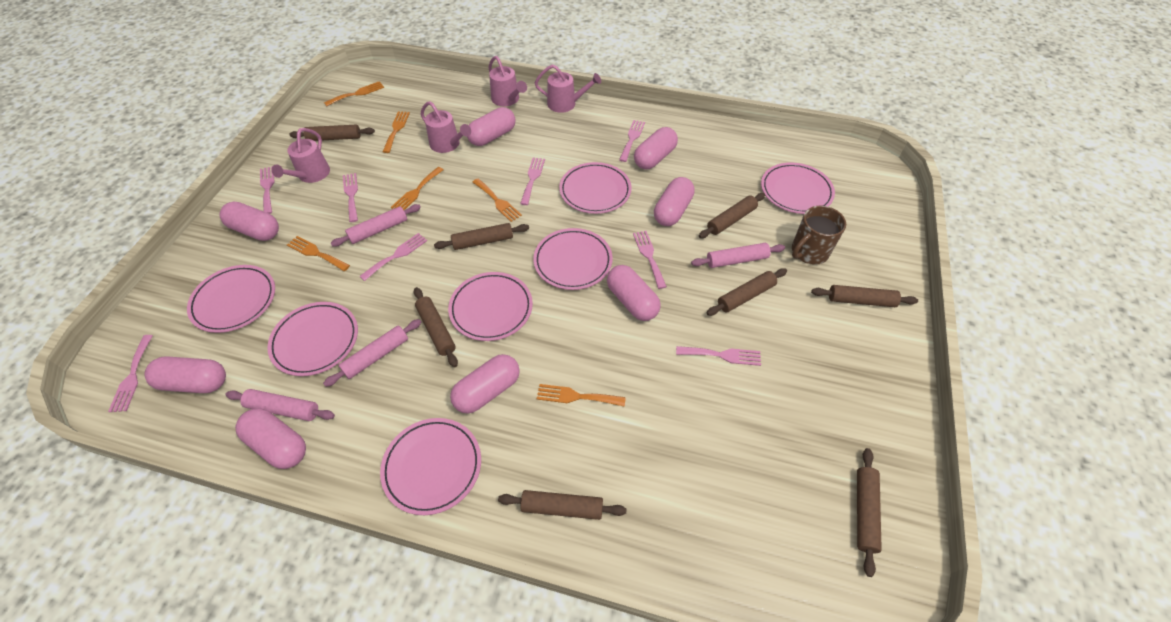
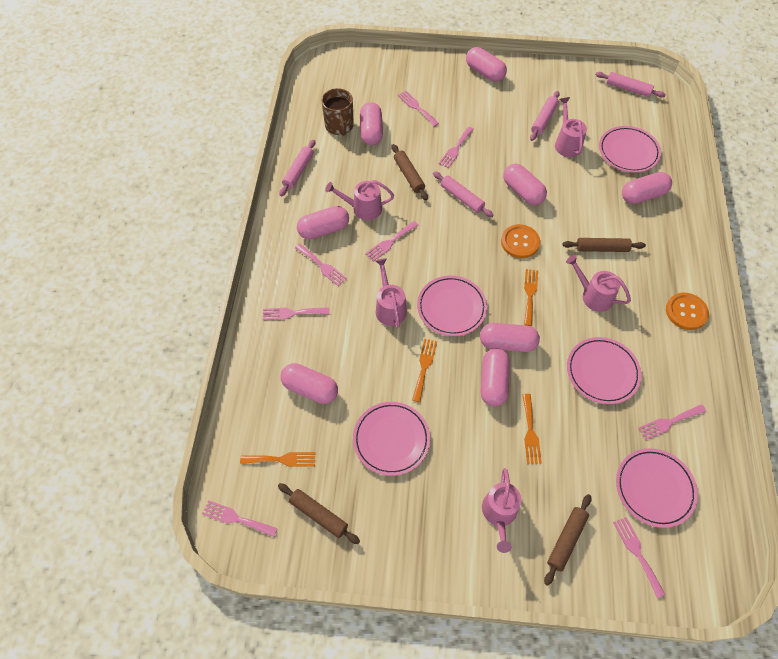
brown rolling pin: [289,125,375,141] [414,287,458,367] [434,223,529,250] [498,490,626,520] [699,193,765,238] [707,268,787,316] [811,285,918,307] [857,448,882,577] = 8 -> [278,483,360,544] [392,144,428,200] [544,494,592,586] [562,238,646,252] = 4
orange button: none = 0 -> [501,224,540,258] [666,293,709,330] = 2
orange fork: [287,236,350,271] [324,81,384,106] [383,111,410,153] [391,167,443,210] [472,179,522,222] [537,384,626,407] = 6 -> [240,452,316,467] [412,339,437,402] [522,394,542,464] [524,269,538,326] = 4
pink plate: [187,265,275,333] [267,302,358,376] [380,418,481,515] [448,272,533,341] [533,228,613,290] [559,162,632,214] [761,163,835,214] = 7 -> [353,402,430,476] [417,276,487,336] [567,337,641,404] [599,126,661,173] [616,448,698,528] = 5
pink watering can: [272,128,330,183] [421,101,471,153] [489,56,527,106] [535,64,601,113] = 4 -> [325,180,394,220] [375,258,407,327] [482,468,521,553] [555,97,587,157] [566,255,631,312] = 5

